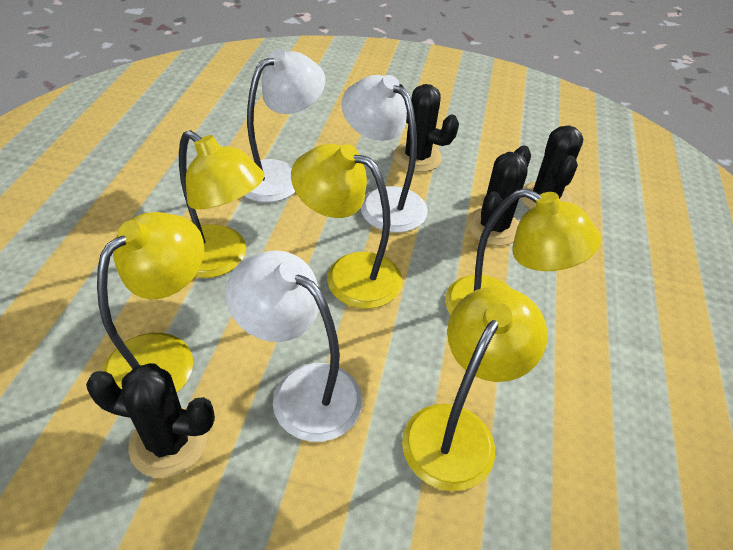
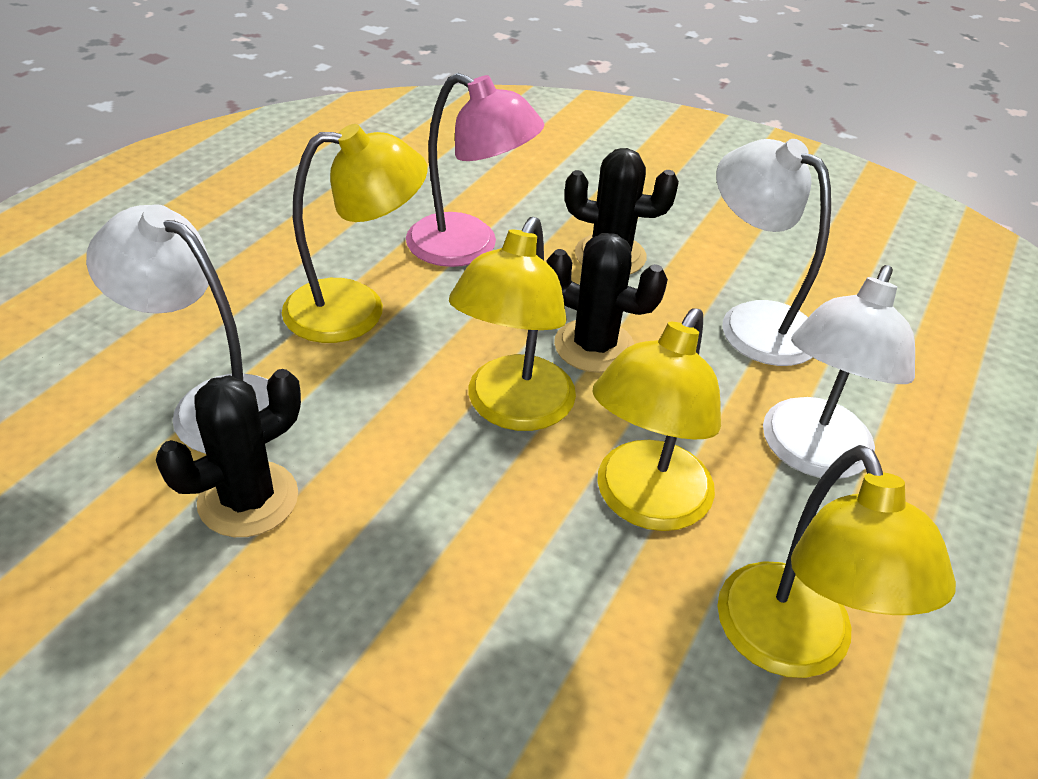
black cactus: [86,363,215,478] [393,84,459,172] [467,145,531,246] [521,126,583,209] = 4 -> [156,369,301,537] [546,233,668,373] [565,148,679,274] = 3
pink lamp: none = 0 -> [406,73,545,267] = 1
yellow lamp: [97,212,204,393] [179,130,264,278] [291,144,402,309] [402,286,548,491] [445,188,601,315] = 5 -> [282,124,428,343] [449,217,576,431] [593,308,721,531] [717,445,956,678] = 4

